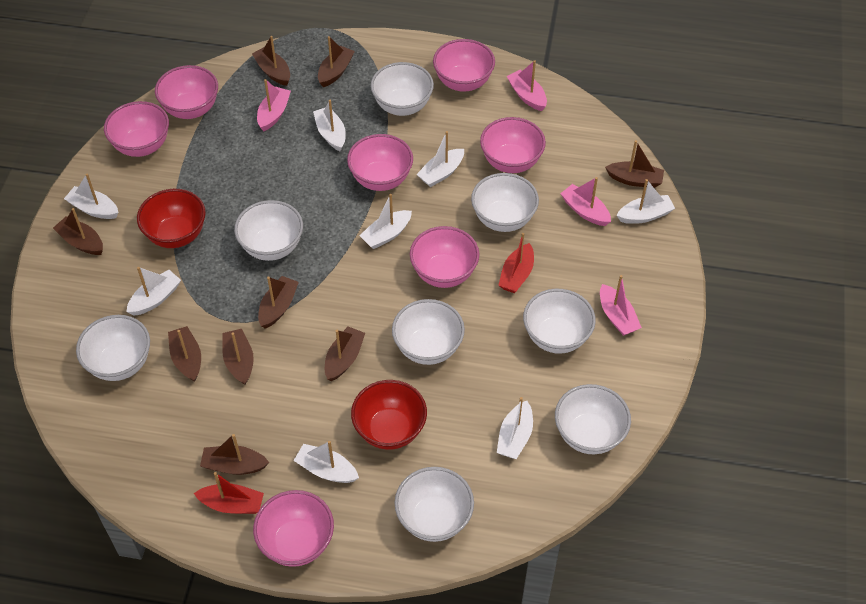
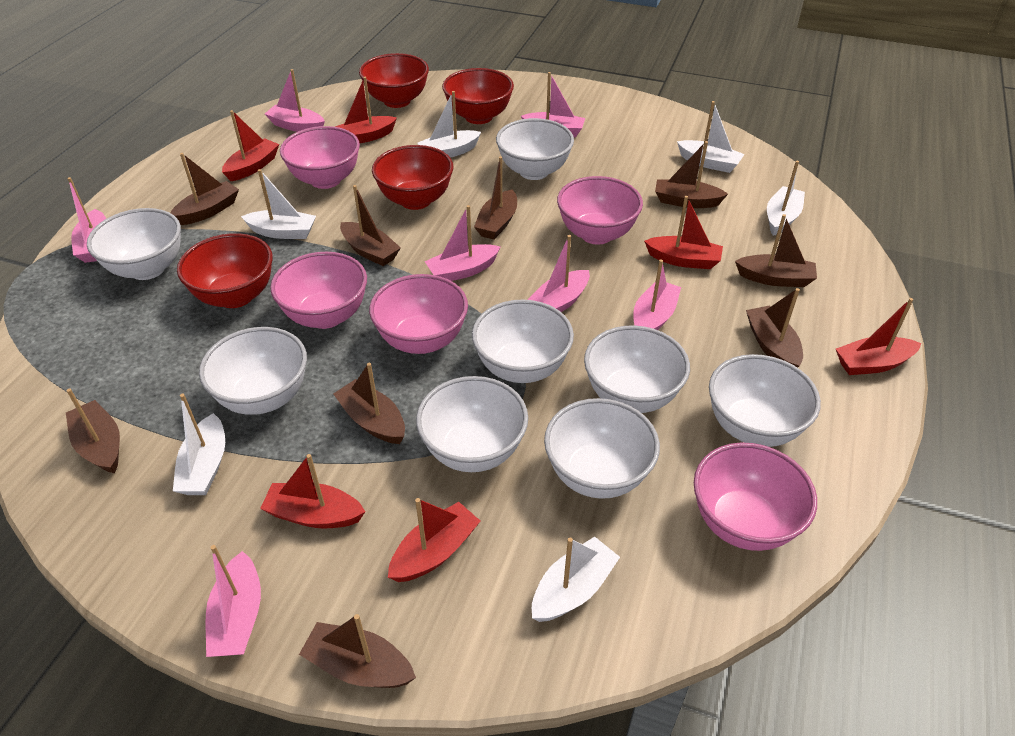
pink boat: [257,79,291,131] [507,60,547,111] [560,177,611,226] [600,275,642,336] = 4 -> [67,177,106,263] [206,545,261,657] [265,69,325,132] [424,205,500,281] [521,72,585,138] [528,235,590,312] [633,259,681,330] = 7
pink bowl: [104,101,169,157] [155,65,218,119] [253,490,334,567] [347,134,413,191] [410,226,479,288] [433,39,495,92] [480,117,546,173] = 7 -> [270,252,367,329] [280,126,360,189] [369,274,468,354] [557,176,643,245] [694,443,817,551] = 5
red boat: [194,472,264,514] [498,233,534,293] = 2 -> [222,110,279,181] [260,454,366,528] [335,77,397,143] [388,498,480,582] [644,196,723,269] [836,298,921,375] = 6
red bowl: [137,189,206,248] [351,380,427,450] = 2 -> [177,233,273,308] [359,53,429,108] [372,145,453,210] [442,68,514,124] = 4
white boat: [64,174,119,219] [127,267,181,316] [294,441,359,483] [313,100,346,151] [359,194,412,249] [416,131,464,187] [497,397,533,459] [617,179,675,224] = 8 -> [173,394,225,495] [241,169,316,239] [417,91,481,158] [532,537,620,622] [677,101,744,173] [767,161,805,236] = 6

